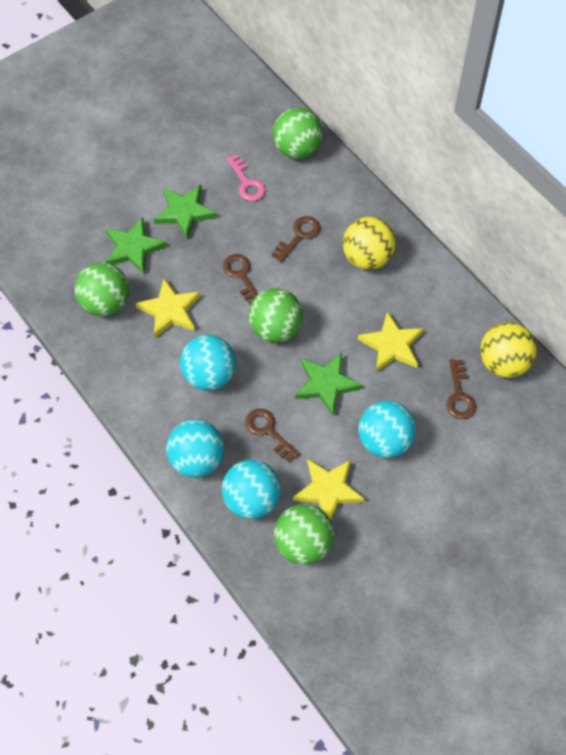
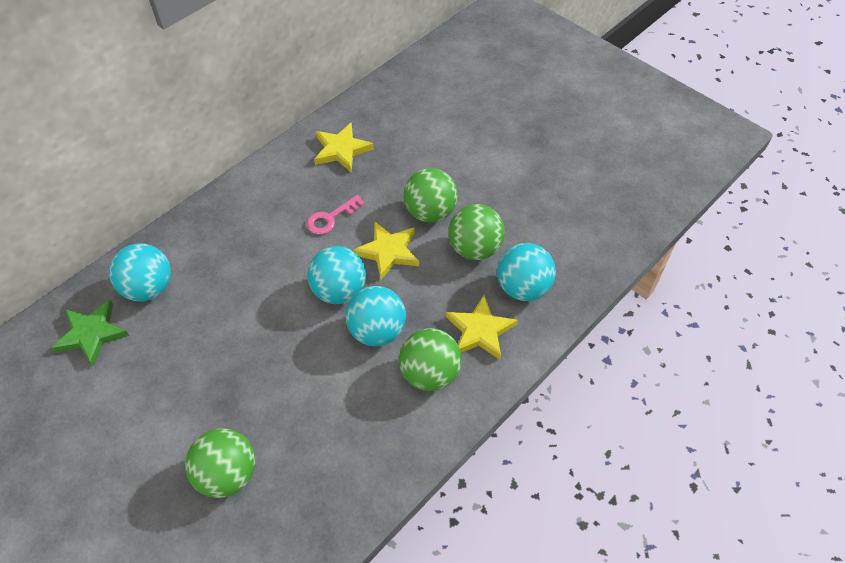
brown key: [223,254,258,305] [245,409,300,462] [272,216,320,262] [446,359,476,419] = 4 -> none = 0
green star: [105,217,167,274] [154,185,216,239] [295,353,362,415] = 3 -> [51,300,129,367] = 1
yellow ball: [343,217,396,270] [480,322,537,378] = 2 -> none = 0

